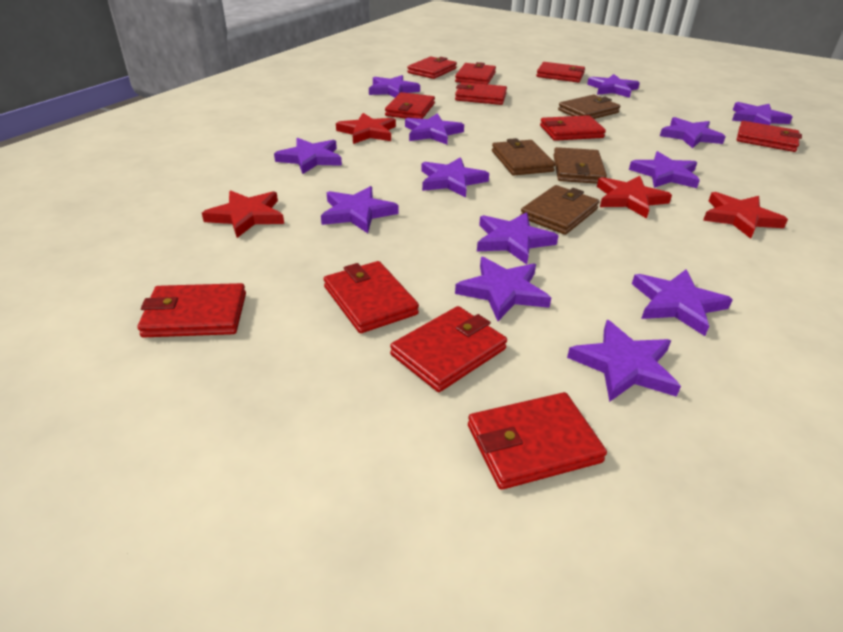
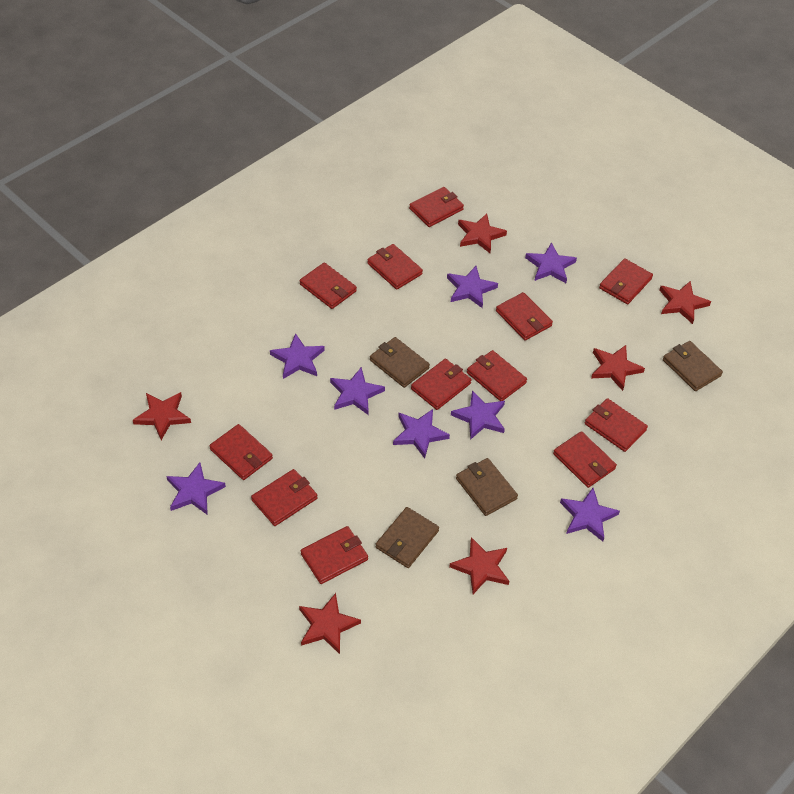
purple star: [274,138,342,174] [321,186,398,233] [369,75,420,98] [405,113,464,145] [421,157,489,198] [455,257,551,321] [477,212,559,265] [567,320,681,402] [587,74,640,98] [629,151,700,188] [632,269,733,336] [660,117,726,148] [732,102,792,125] = 13 -> [166,462,226,515] [270,333,325,379] [330,367,385,415] [393,409,450,459] [447,266,498,308] [451,390,505,440] [525,242,577,283] [560,488,620,541] = 8
red star: [202,190,284,238] [336,113,396,144] [597,176,672,218] [703,192,788,239] = 4 -> [133,392,191,440] [299,593,361,654] [449,537,509,594] [458,213,507,253] [591,345,645,391] [659,281,711,324] = 6
red wallet: [137,283,246,338] [324,261,419,333] [385,92,435,119] [390,306,507,392] [407,56,457,79] [455,62,496,84] [455,82,507,105] [468,392,607,490] [536,62,585,82] [540,115,606,141] [737,121,802,152] = 11 -> [209,424,273,480] [251,469,317,526] [300,262,357,309] [301,526,368,584] [367,244,423,290] [409,187,464,227] [411,359,471,410] [467,350,527,401] [496,292,553,340] [553,431,617,488] [585,398,648,452] [599,258,653,304] = 12

